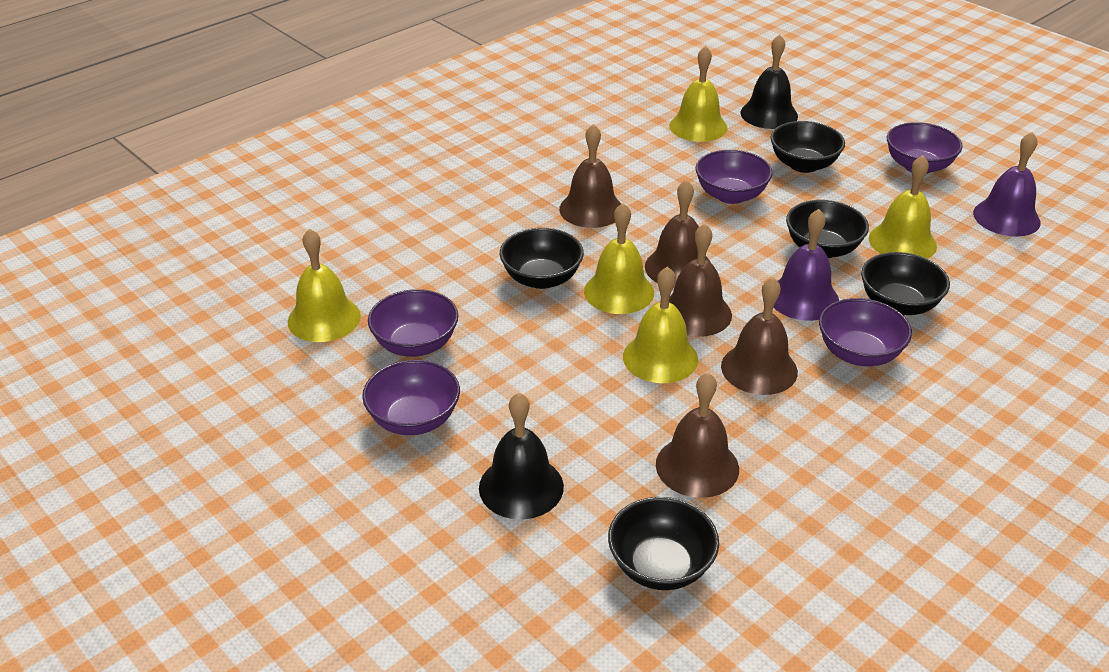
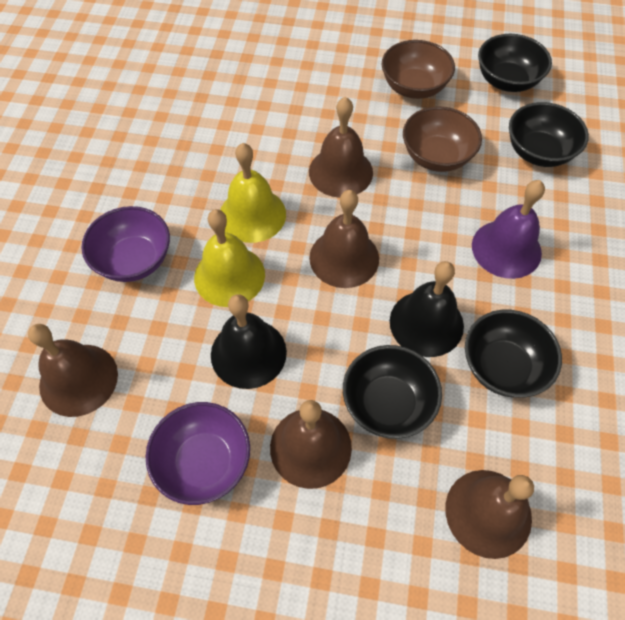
black bowl: [500,228,584,289] [608,497,719,590] [770,121,845,173] [786,200,869,258] [861,252,950,315] = 5 -> [343,345,442,439] [465,310,562,398] [478,34,552,92] [509,102,589,167] = 4
brown bowl: none = 0 -> [382,40,455,99] [403,106,482,172] = 2
purple bell: [774,209,839,321] [973,132,1041,237] = 2 -> [472,180,545,279] = 1
purple bowl: [362,360,460,435] [368,289,458,357] [695,150,773,204] [819,298,912,366] [887,122,963,174] = 5 -> [81,206,170,282] [146,402,250,505] = 2
yellow bell: [288,229,361,342] [584,203,654,314] [623,266,698,383] [669,46,728,142] [869,155,937,259] = 5 -> [194,209,265,307] [220,143,286,243] = 2

